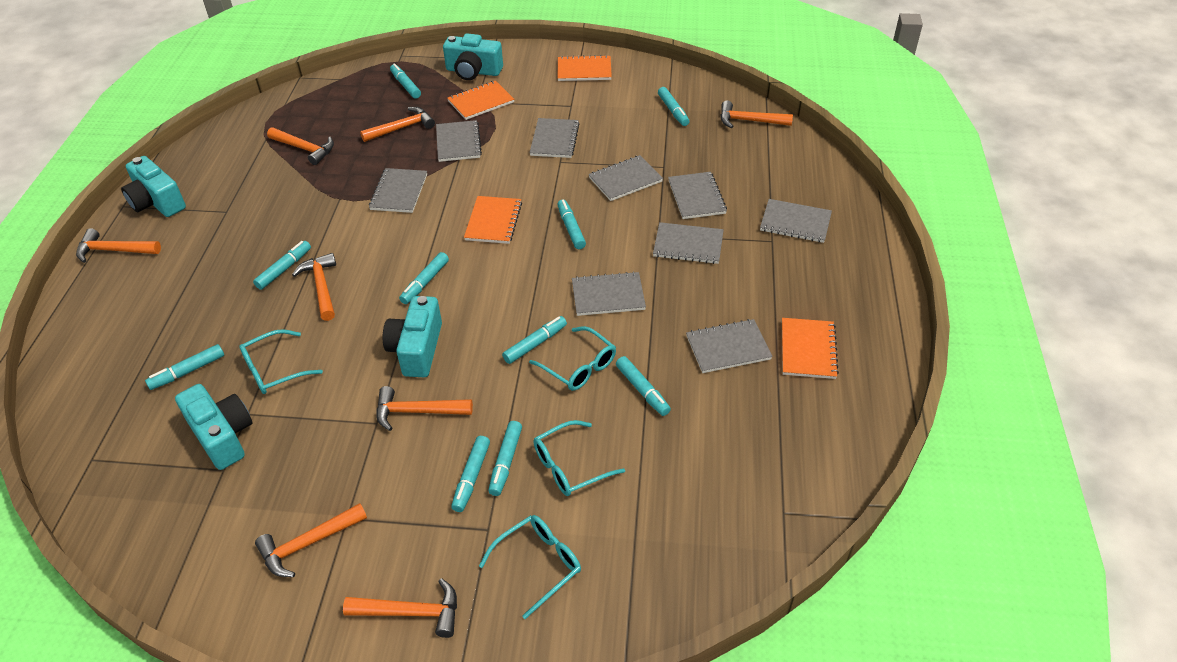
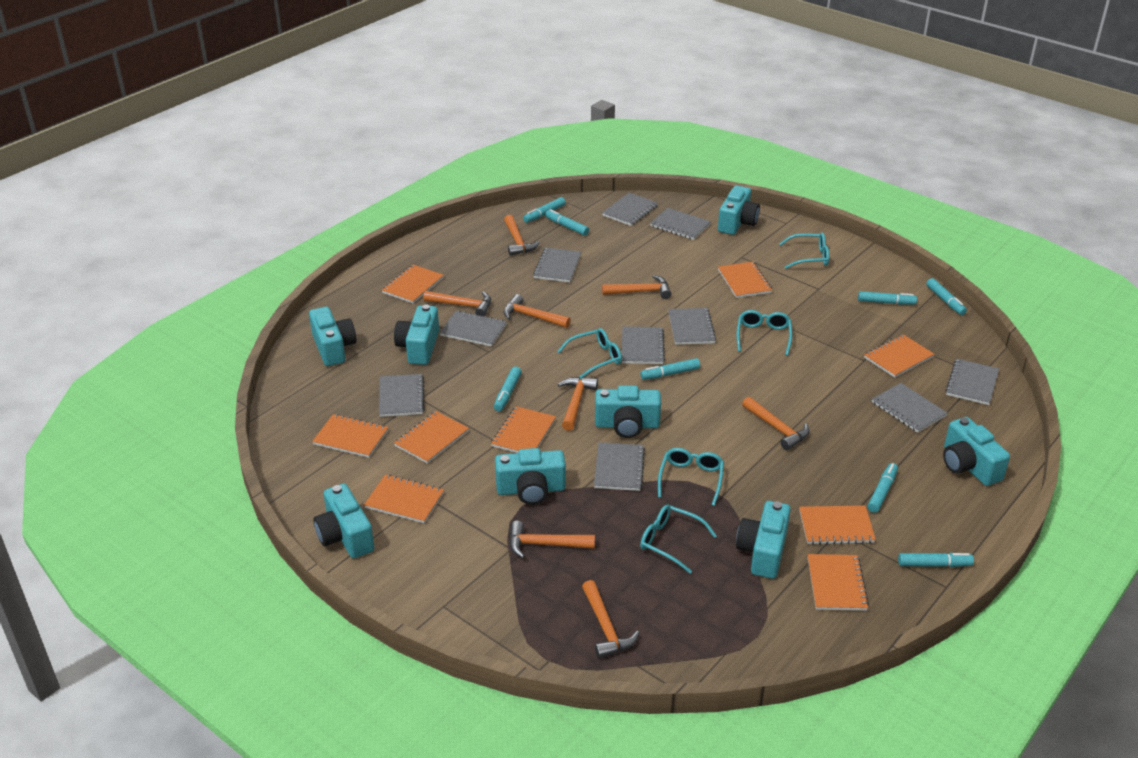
grey notebook: [369,168,427,213] [436,120,482,162] [529,118,580,158] [572,271,646,316] [589,155,663,201] [653,222,724,264] [668,172,727,219] [686,319,772,373] [760,199,832,243] = 9 -> [379,374,425,417] [440,311,507,347] [533,248,581,282] [594,442,645,491] [602,193,658,226] [622,326,665,364] [650,208,711,240] [668,308,716,345] [872,383,947,433] [945,359,999,405] = 10
orange notebook: [447,81,514,120] [464,196,522,244] [558,55,612,81] [782,318,839,379] = 4 -> [312,414,389,458] [364,474,444,523] [382,265,444,303] [394,411,469,464] [491,406,556,453] [718,262,772,298] [799,506,876,545] [808,554,869,611] [864,334,934,378] = 9
turquoise camera: [121,156,186,217] [175,384,252,470] [383,296,442,377] [443,33,503,80] = 4 -> [309,307,356,366] [313,483,374,558] [394,304,439,365] [495,448,566,505] [595,385,661,438] [718,186,760,235] [736,501,791,579] [943,417,1010,486] = 8
turquoise glasses: [239,329,323,394] [479,515,581,619] [529,326,616,391] [533,420,625,496] = 4 -> [557,328,622,380] [640,505,717,574] [658,448,724,506] [737,310,792,356] [779,233,829,269] = 5
turquoise marker: [145,344,224,390] [253,241,311,290] [390,64,421,99] [399,252,449,304] [451,436,490,512] [488,421,522,496] [502,316,567,364] [557,199,586,249] [616,356,671,416] [658,87,690,126] = 10 -> [494,367,522,411] [523,197,566,223] [545,209,589,236] [640,358,700,380] [858,291,917,305] [868,463,898,513] [898,553,974,567] [926,278,967,315] = 8

